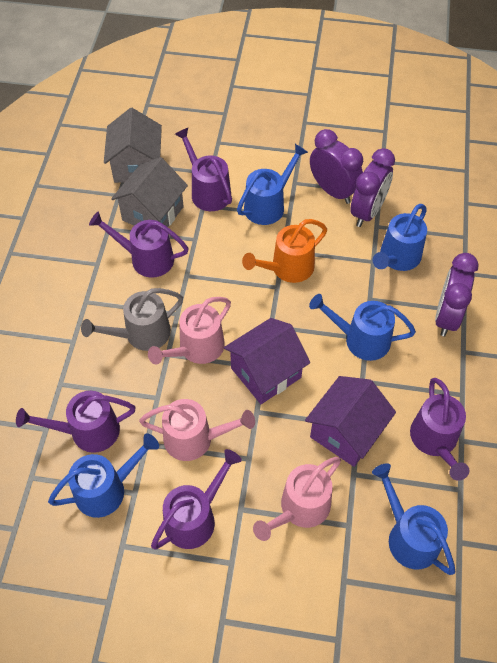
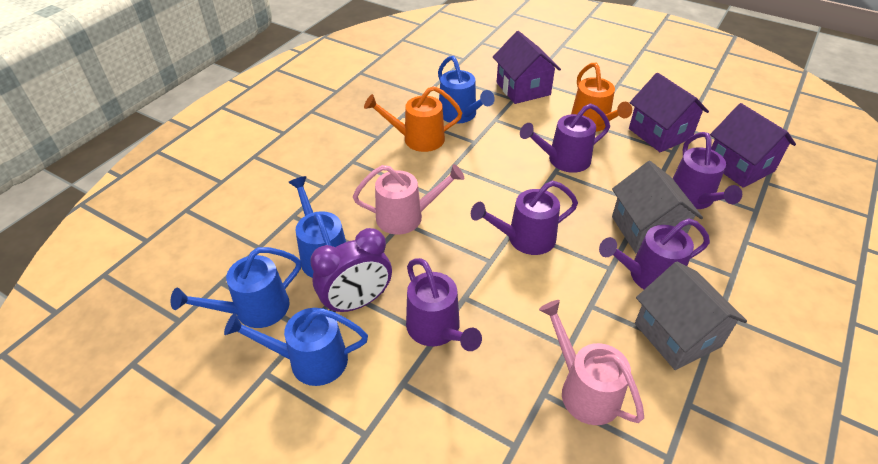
blue watering can: [48,433,159,518] [237,144,308,225] [309,294,416,361] [372,463,455,575] [373,204,427,271] = 5 -> [171,247,301,328] [224,308,368,386] [288,176,346,278] [438,56,495,124] = 4
grey watering can: [81,288,183,351] = 1 -> none = 0
orange watering can: [242,219,327,283] = 1 -> [364,86,462,152] [571,63,632,132] = 2
pink watering can: [139,399,255,461] [148,297,231,364] [253,457,341,541] = 3 -> [353,164,464,235] [539,300,644,425] = 2
purple clock: [310,129,363,204] [350,148,395,227] [435,253,479,337] = 3 -> [310,228,392,312] = 1
purple house: [224,318,310,404] [305,376,396,467] = 2 -> [493,31,561,104] [629,73,709,152] [710,103,796,188] = 3

